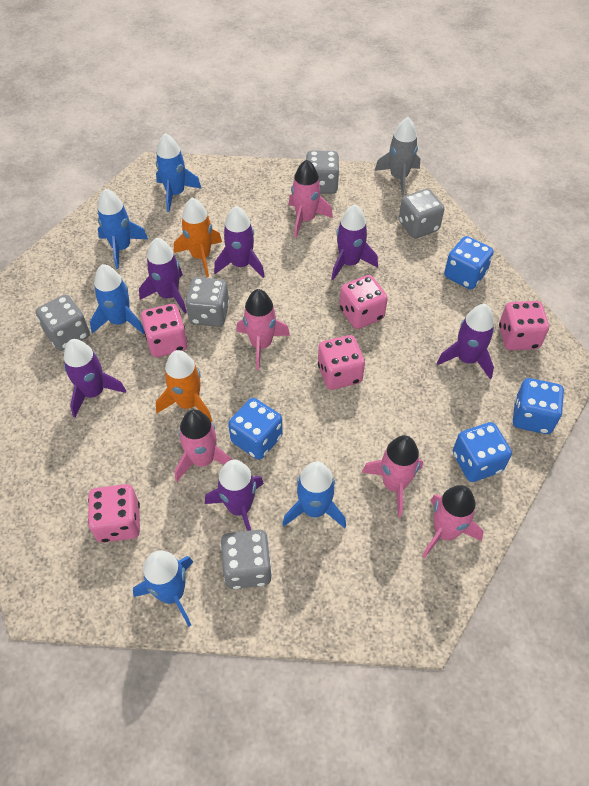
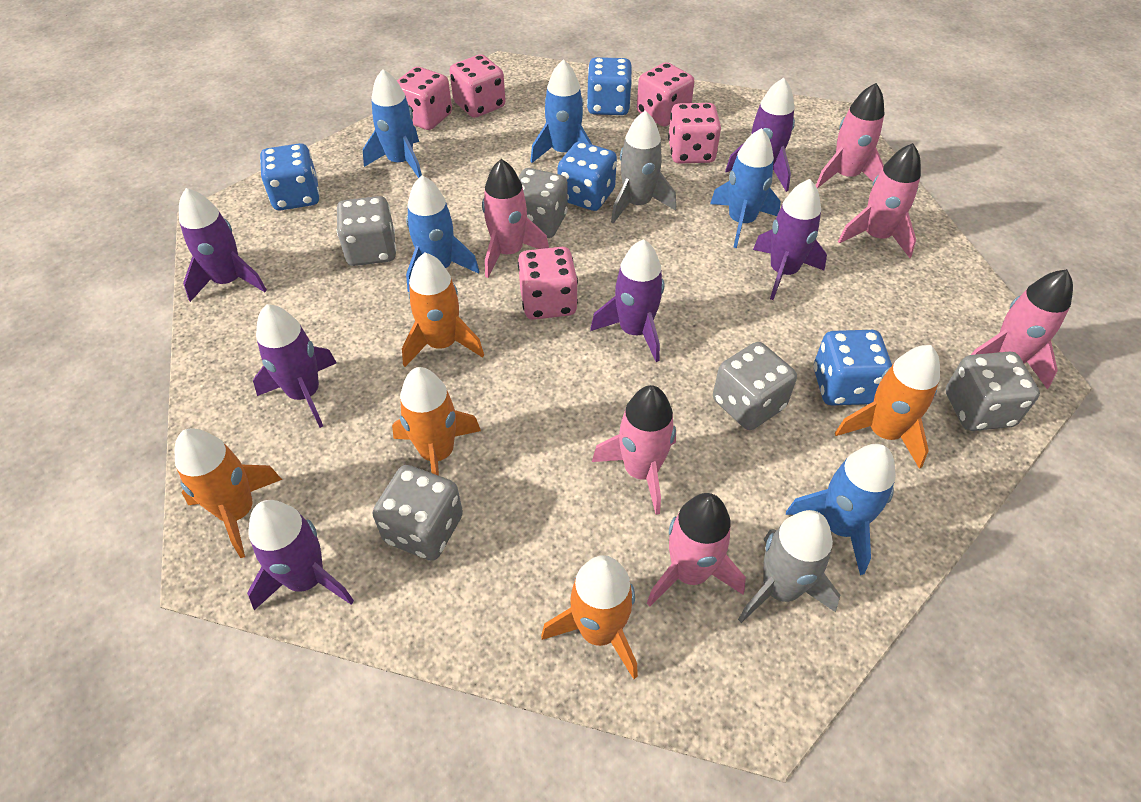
grey rocket: [375,117,420,196] = 1 -> [611,110,676,224] [738,510,840,623] = 2
orange rocket: [156,350,212,422] [174,197,222,277] = 2 -> [175,428,282,558] [392,367,481,476] [402,253,484,367] [541,555,638,679] [835,345,940,469] = 5
pink rocket: [175,409,233,482] [236,289,290,370] [289,159,333,238] [362,435,423,517] [422,485,484,558] = 5 -> [482,159,549,278] [592,385,676,515] [647,493,746,606] [816,83,884,188] [838,143,921,258] [971,269,1073,389] = 6

